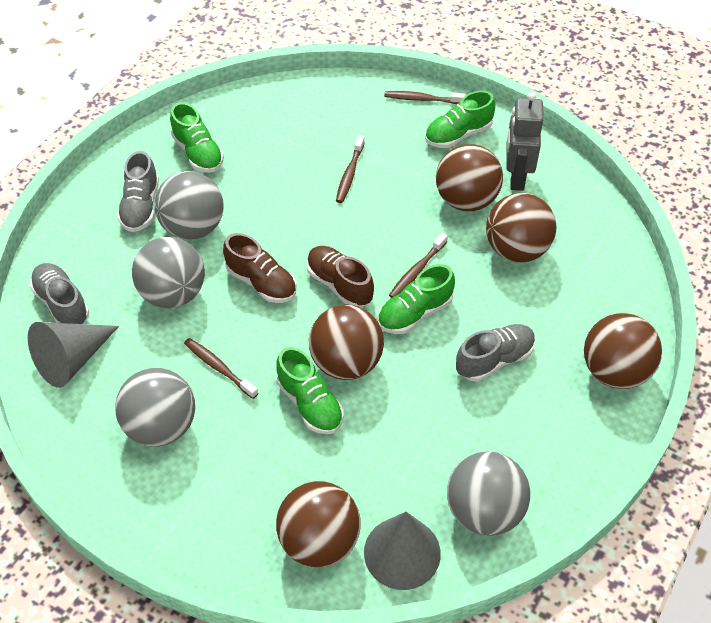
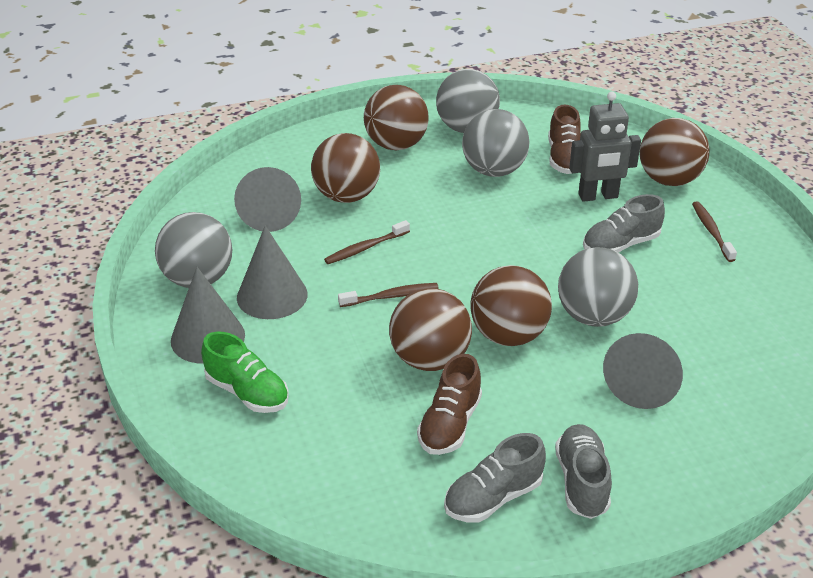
brown toothbrush: [184,338,258,399] [336,135,365,203] [384,91,466,104] [389,233,448,298] = 4 -> [324,220,410,264] [338,283,439,307] [692,201,737,262] = 3
green shoe: [170,102,224,173] [276,347,343,434] [378,264,455,334] [425,91,495,148] = 4 -> [201,332,289,413] = 1
grey cone: [28,322,119,388] [364,512,441,590] = 2 -> [171,267,245,364] [234,167,301,232] [237,226,308,319] [603,333,683,409] = 4

